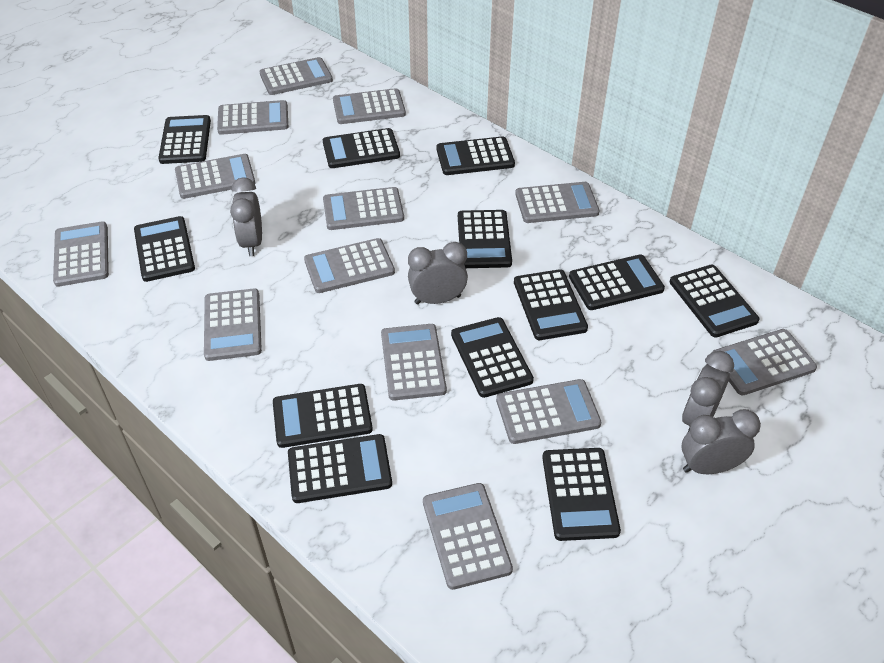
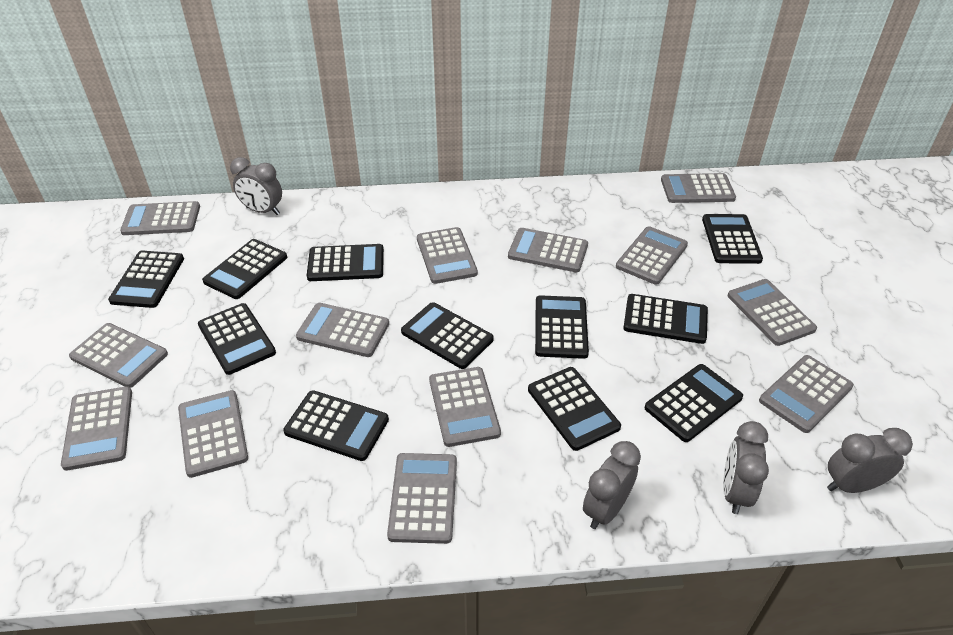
black calculator: [134,216,195,282] [158,115,211,164] [273,384,373,448] [288,434,392,503] [323,128,400,168] [436,136,515,175] [451,317,534,398] [458,210,512,268] [514,269,588,340] [542,448,621,541] [569,255,665,310] [669,265,759,338] = 12 -> [108,250,184,308] [198,303,276,375] [202,239,287,299] [283,390,389,461] [307,244,384,281] [401,302,494,369] [528,367,621,451] [535,295,589,359] [623,294,708,344] [645,364,743,442] [702,214,763,264] = 11

